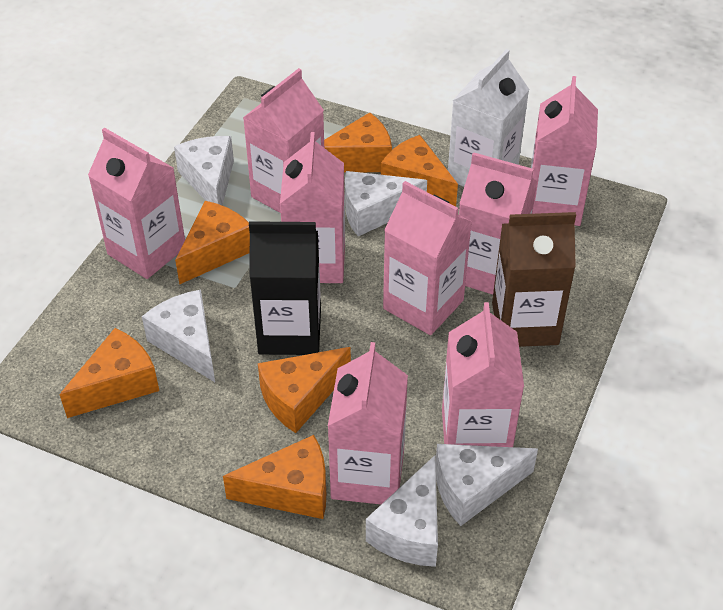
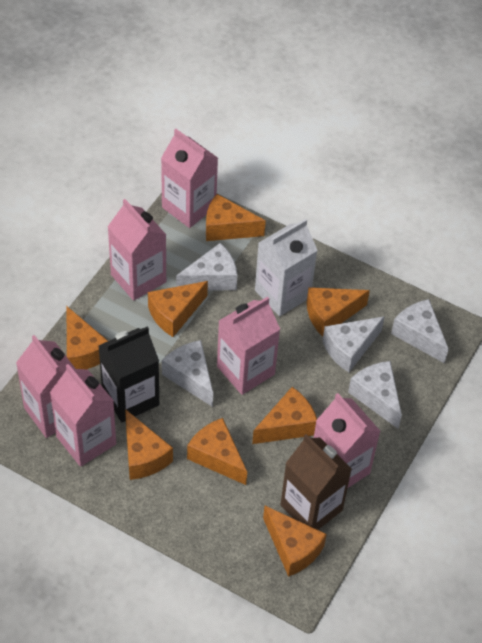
orange cheese: [59,328,159,418] [175,201,250,284] [223,435,326,519] [258,347,351,433] [324,112,392,173] [381,135,458,207] = 6 -> [67,307,108,369] [125,409,173,480] [148,281,208,337] [187,418,247,485] [206,194,266,241] [252,387,317,444] [263,506,327,577] [307,287,370,337] = 8
pink carton: [88,128,185,279] [243,68,324,213] [280,132,345,283] [328,342,408,504] [383,181,472,335] [442,302,524,447] [459,152,538,295] [531,76,598,226] = 8 -> [16,335,76,438] [50,364,116,467] [108,199,166,301] [161,129,218,228] [217,297,280,395] [314,393,380,488] = 6

